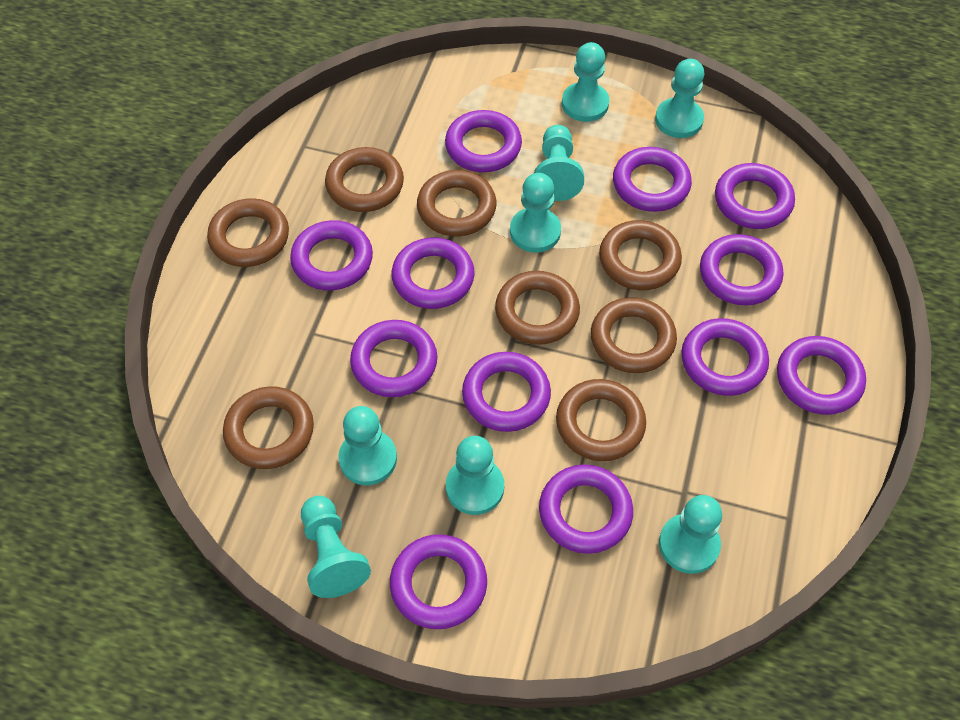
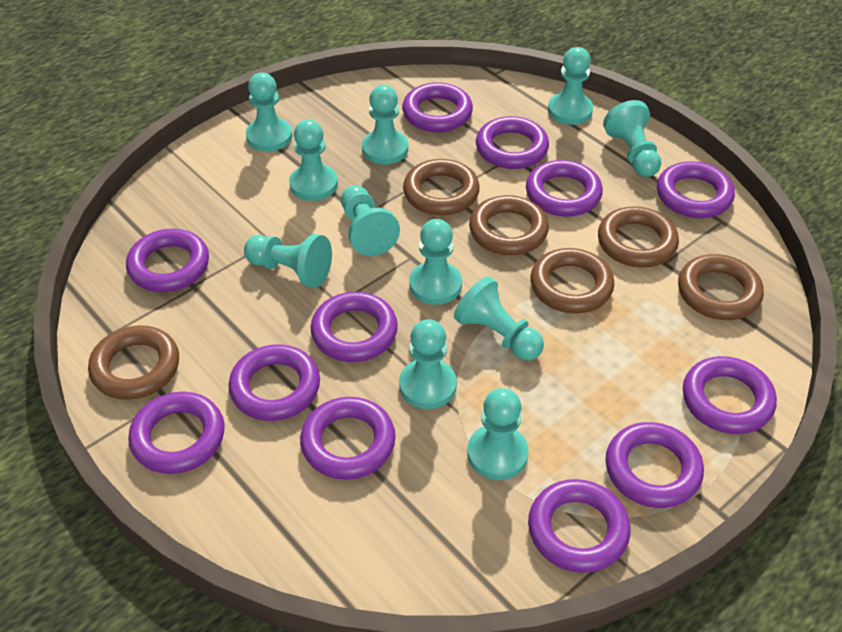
brown ring: [207,198,289,267] [223,386,314,469] [325,147,404,212] [417,170,496,236] [495,271,580,345] [556,379,646,461] [591,297,677,373] [599,220,682,290] = 8 -> [88,325,179,400] [403,159,480,215] [469,195,549,255] [531,248,614,314] [598,206,679,268] [678,254,764,320] = 6
turquoise pawn: [301,496,371,598] [339,406,397,485] [446,436,504,515] [510,173,561,253] [534,125,584,201] [562,42,609,122] [655,59,704,138] [659,495,722,574] = 8 -> [244,234,332,288] [246,73,292,152] [289,120,338,201] [341,185,400,256] [362,85,408,164] [399,319,457,409] [409,219,462,305] [454,276,544,361] [467,388,529,480] [548,47,593,125] [603,100,661,177] = 11

